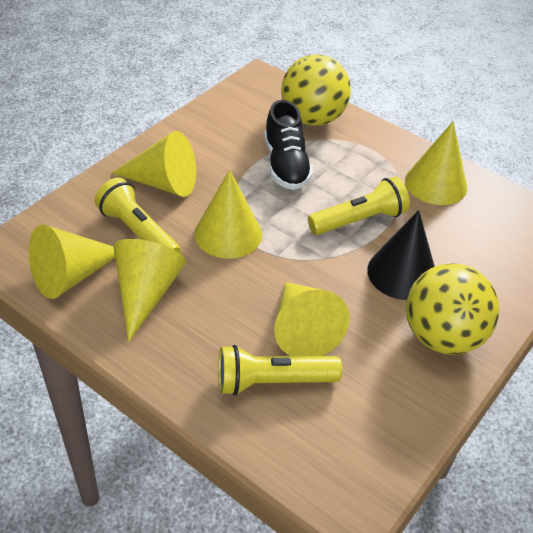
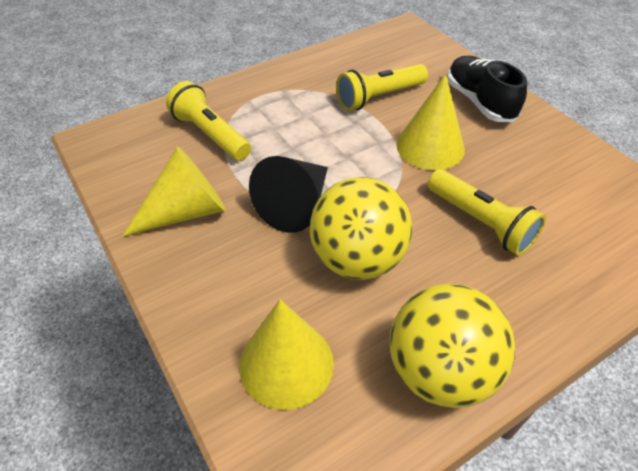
yellow cone: [29,224,115,299] [112,131,196,197] [113,239,186,342] [194,170,262,259] [274,282,350,356] [405,121,467,205] = 6 -> [123,147,226,236] [239,300,334,410] [396,74,465,170] = 3

